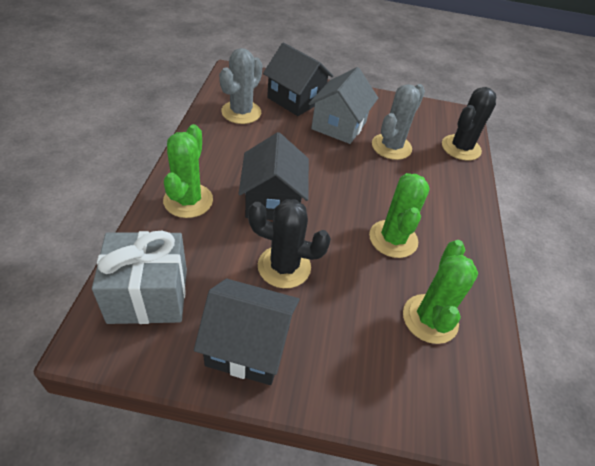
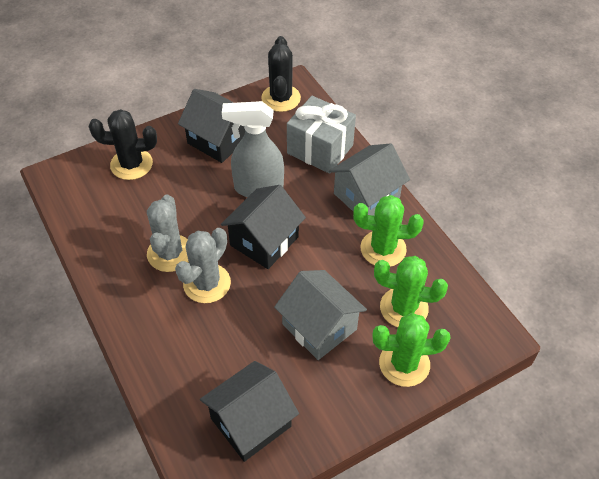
grey house: [309,67,378,144] = 1 -> [274,270,367,360] [329,144,410,216] = 2
grey spray bottle: none = 0 -> [222,101,284,197] = 1

